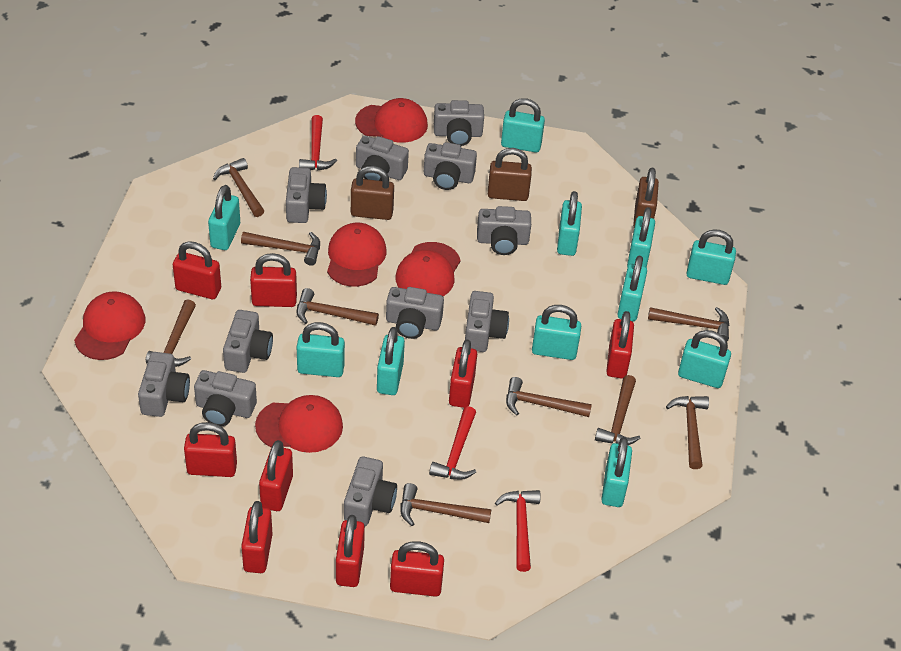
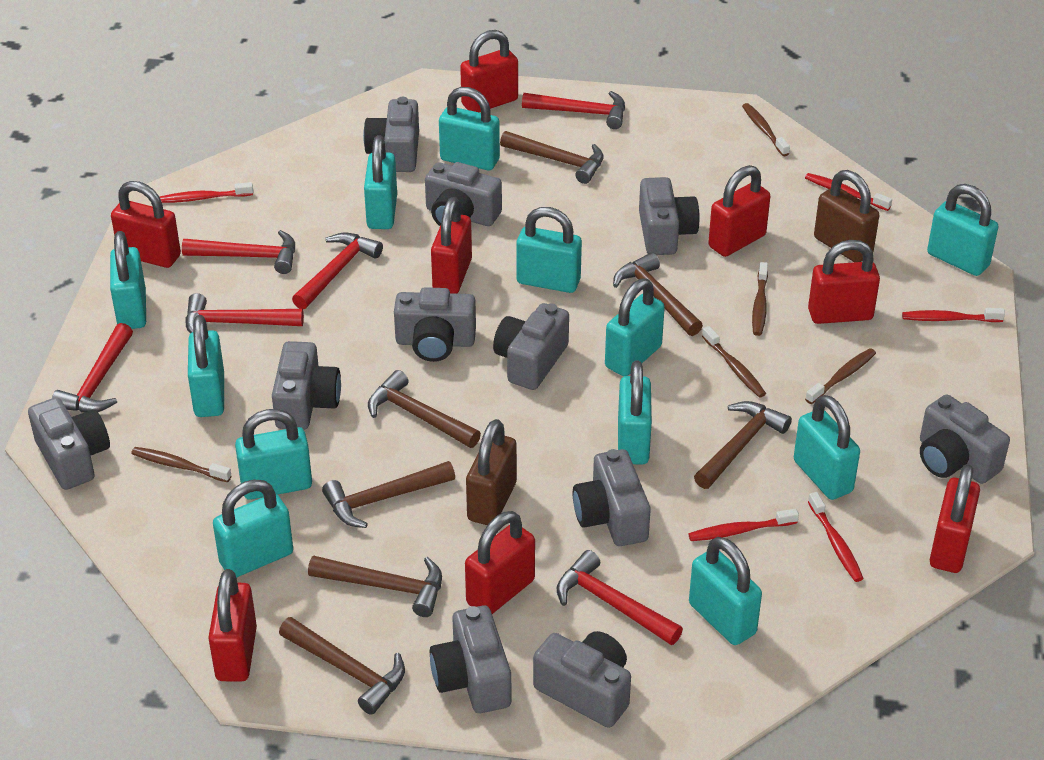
brown hammer: [146,299,196,367] [213,158,264,217] [241,232,320,266] [297,288,379,326] [400,483,491,526] [506,377,592,417] [595,375,641,445] [648,307,729,341] [666,396,709,469] = 9 -> [279,617,405,715] [308,556,442,617] [322,461,455,528] [368,370,481,448] [500,131,604,184] [613,252,703,336] [694,401,792,489] = 7
brown padlock: [351,166,394,220] [488,148,532,201] [633,168,659,227] = 3 -> [466,419,517,525] [814,170,879,262] = 2
brown toothbrush: none = 0 -> [131,447,232,482] [702,326,766,398] [742,103,790,156] [752,262,768,336] [805,348,876,404] = 5
red cap: [74,291,145,360] [255,395,343,453] [327,223,386,287] [355,98,428,143] [396,242,461,296] = 5 -> none = 0
red hammer: [299,115,337,171] [429,406,476,480] [495,490,540,572] = 3 -> [52,323,133,413] [182,230,295,274] [185,293,304,333] [292,233,383,309] [522,91,625,129] [557,550,683,645] = 6
red padlock: [173,241,221,299] [184,422,237,477] [241,501,272,573] [250,253,297,307] [259,440,293,511] [336,515,365,587] [390,541,444,597] [449,339,477,408] [606,311,634,378] = 9 -> [111,181,181,268] [208,569,257,682] [431,197,472,294] [460,30,518,112] [465,511,535,614] [708,165,770,257] [808,240,880,324] [930,464,980,573] = 8
red toothbrush: none = 0 -> [160,182,253,203] [689,509,799,541] [805,173,892,211] [808,492,864,582] [902,308,1005,322] = 5
turquoise padlock: [208,185,240,250] [297,322,345,377] [377,327,405,395] [501,98,545,153] [532,305,581,360] [557,191,582,256] [601,437,632,507] [618,256,647,322] [627,207,655,268] [678,330,731,388] [687,229,736,285] = 11 -> [110,231,146,329] [188,315,224,417] [213,479,293,578] [235,409,312,500] [364,135,397,229] [439,87,500,170] [516,207,582,293] [605,279,665,376] [618,360,652,465] [689,537,762,645] [794,395,860,500] [927,184,998,276] = 12

